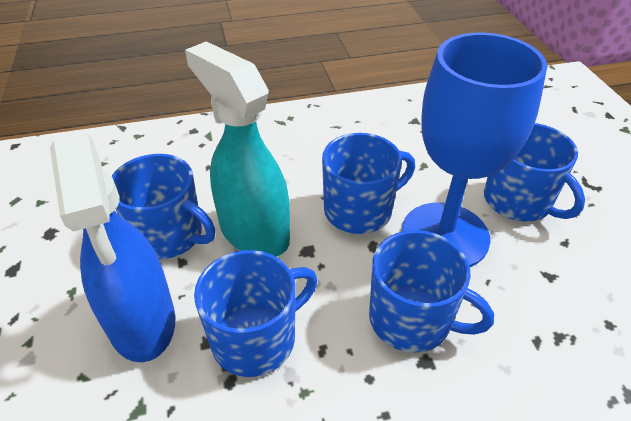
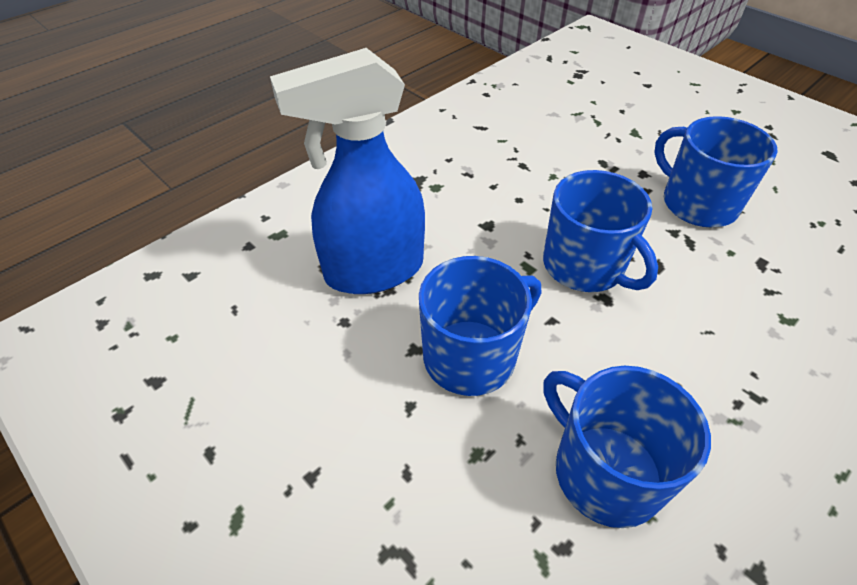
blue goblet: [402,32,548,267] = 1 -> none = 0
blue mug: [112,154,215,259] [194,250,317,377] [322,133,415,234] [369,230,494,353] [484,123,585,222] = 5 -> [419,256,541,396] [543,170,658,292] [543,366,711,528] [654,116,778,227] = 4
turquoise spray bottle: [185,41,290,257] = 1 -> none = 0

